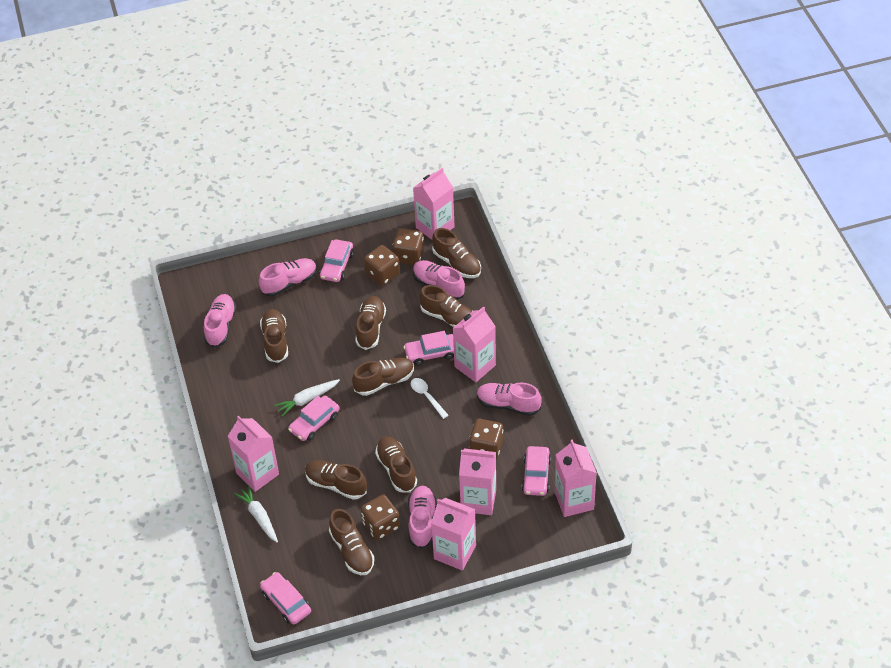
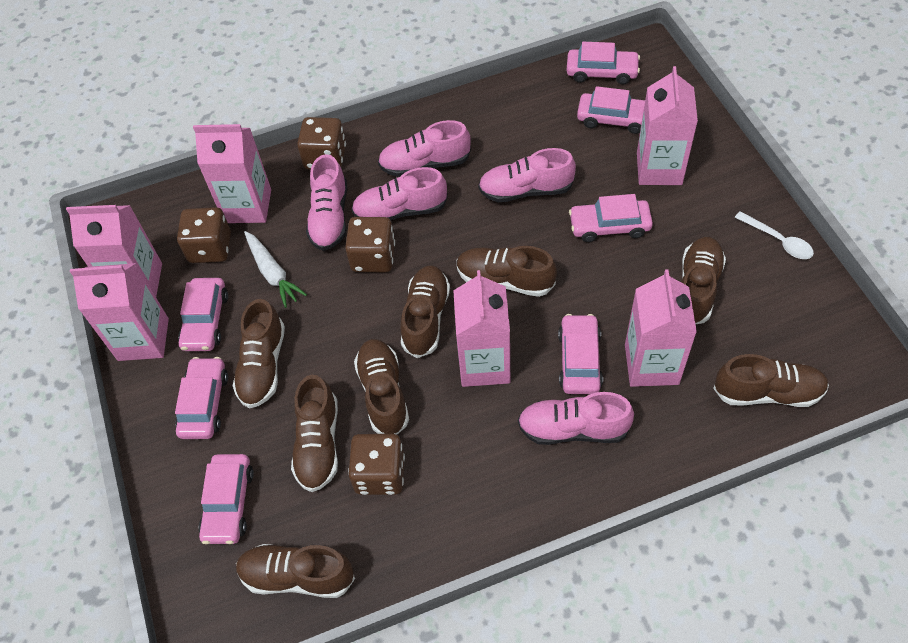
pink car: [260,572,311,624] [288,395,340,441] [320,239,354,282] [403,331,454,366] [522,446,551,496] = 5 -> [175,357,228,439] [178,278,228,351] [198,454,254,544] [558,314,603,394] [566,42,640,85] [569,194,653,242] [577,86,645,134] = 7
white carrot: [234,485,278,543] [274,379,340,417] = 2 -> [244,231,307,308] = 1

